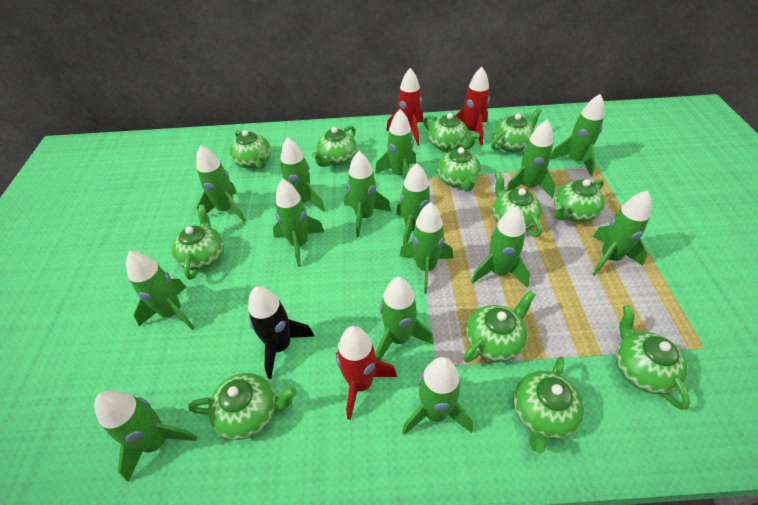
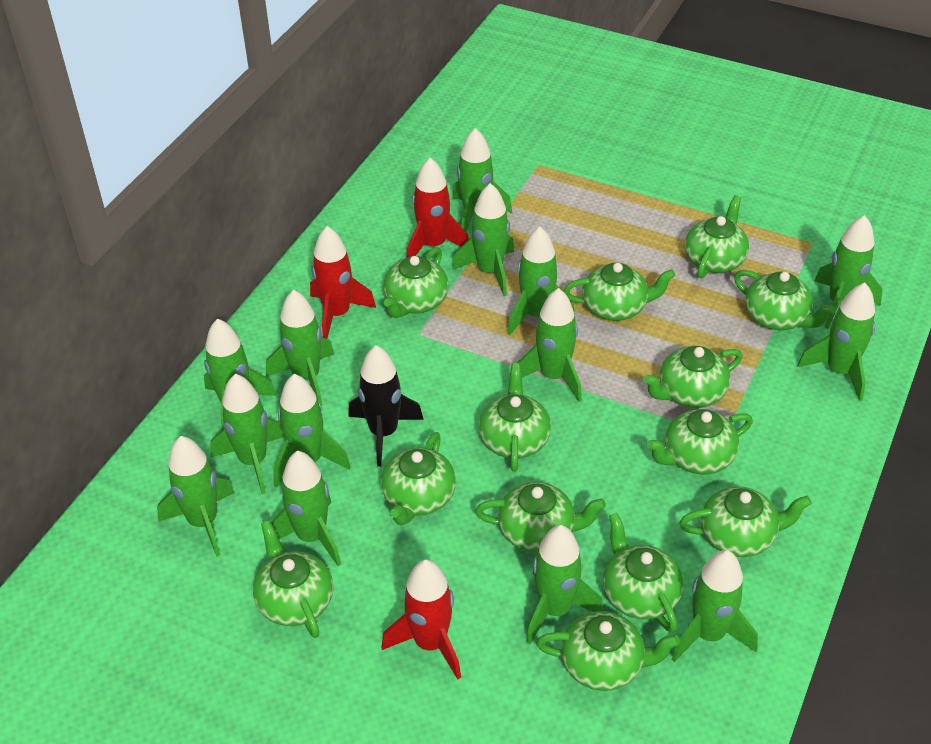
green rocket: [94,391,197,482] [126,251,195,330] [196,145,246,222] [273,179,324,267] [280,137,325,212] [344,151,391,237] [375,109,416,180] [376,277,434,360] [396,163,442,245] [400,202,453,293] [402,357,473,435] [471,206,530,288] [506,120,555,198] [550,94,604,176] [592,190,652,276] = 15 -> [157,436,235,557] [204,319,277,429] [210,374,284,494] [266,290,334,406] [271,451,341,566] [273,374,350,488] [452,128,512,233] [452,183,514,296] [507,226,575,335] [517,288,582,402] [526,525,604,645] [672,550,758,662] [798,283,875,401] [814,215,883,329] = 14
green teapot: [172,205,224,280] [188,373,297,440] [229,130,271,169] [312,126,357,167] [424,113,480,152] [437,143,481,191] [463,290,536,362] [491,108,542,153] [493,172,542,237] [513,357,584,454] [554,179,605,222] [616,305,690,410] = 12 -> [253,520,333,638] [381,432,456,526] [383,247,449,318] [475,482,606,552] [479,363,551,472] [537,611,680,691] [563,263,675,321] [603,513,683,633] [643,346,742,408] [647,409,753,475] [679,486,812,557] [685,195,749,278] [734,270,836,330] = 13

